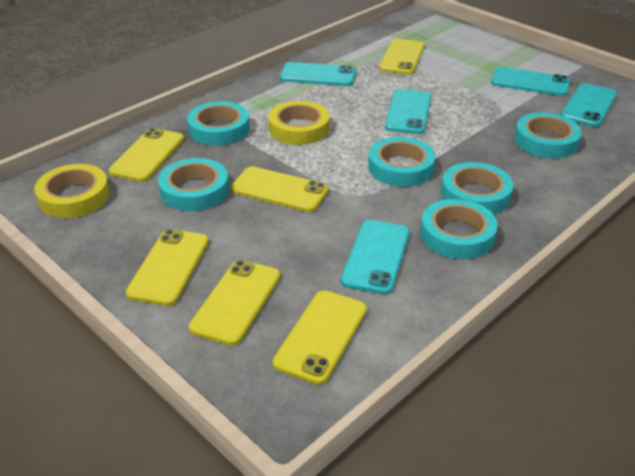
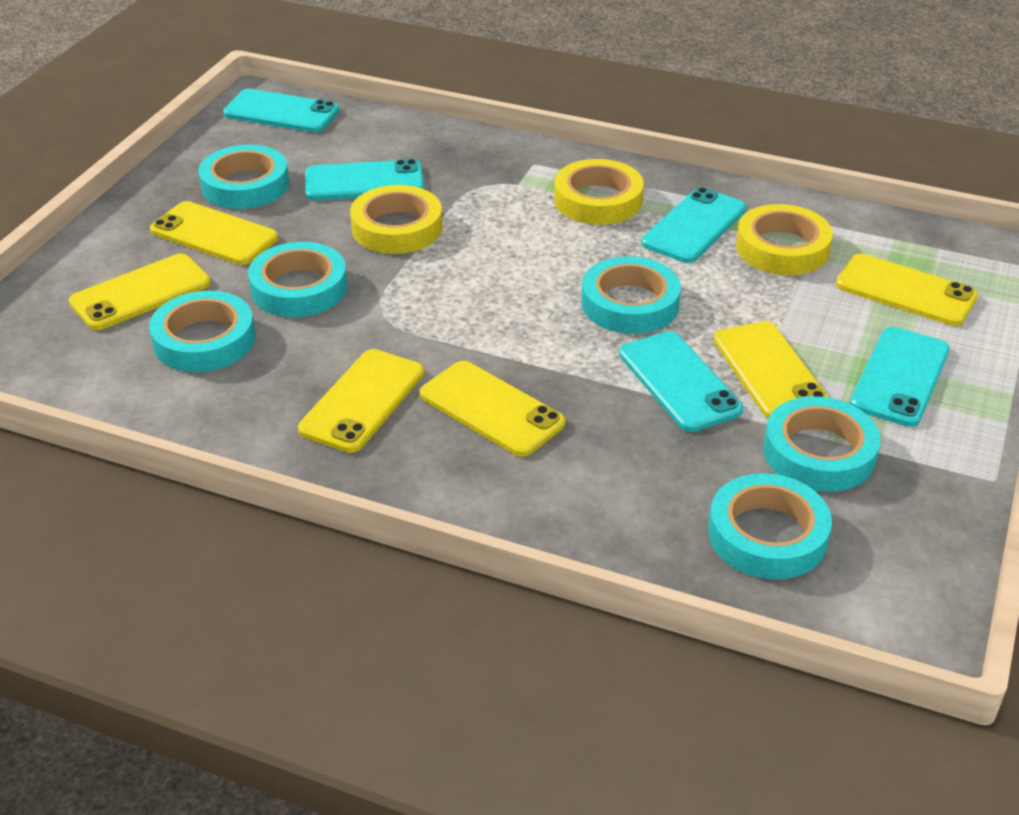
yellow tape: [34,164,110,218] [268,101,330,145] = 2 -> [350,185,443,254] [554,159,644,225] [736,204,833,275] = 3

